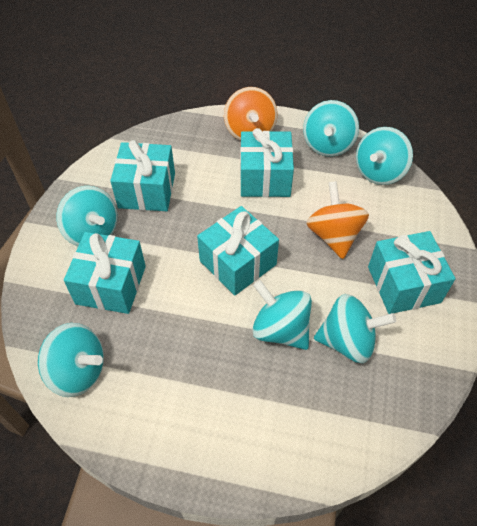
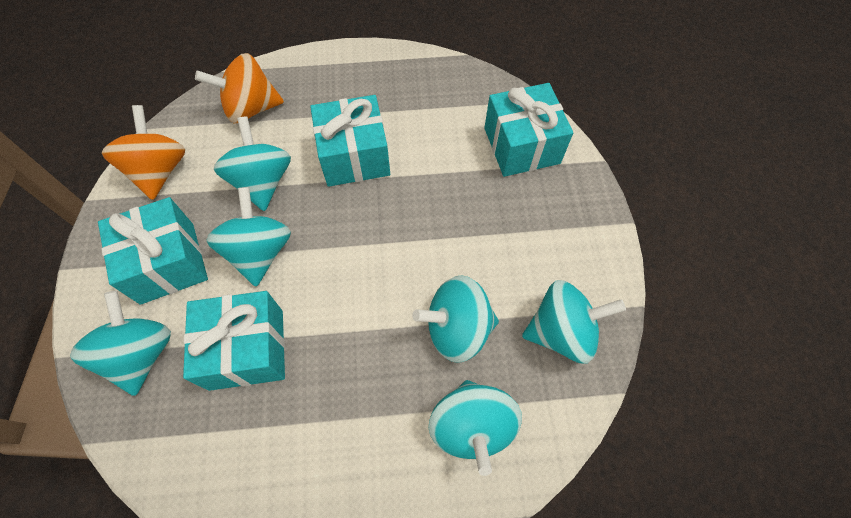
turquoise gift: [64,232,146,314] [110,140,175,211] [197,206,279,296] [240,128,294,197] [368,231,456,314] = 5 -> [98,197,208,305] [183,291,285,391] [310,95,390,187] [484,83,573,177] = 4

